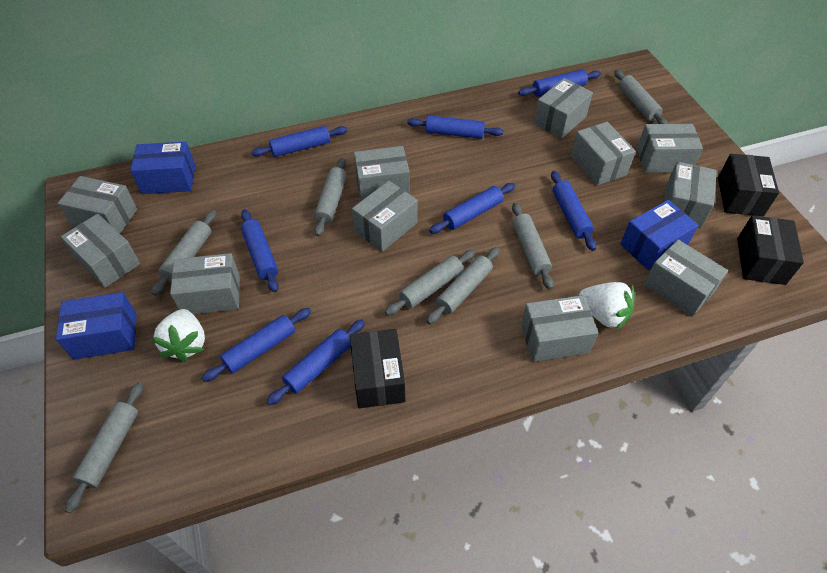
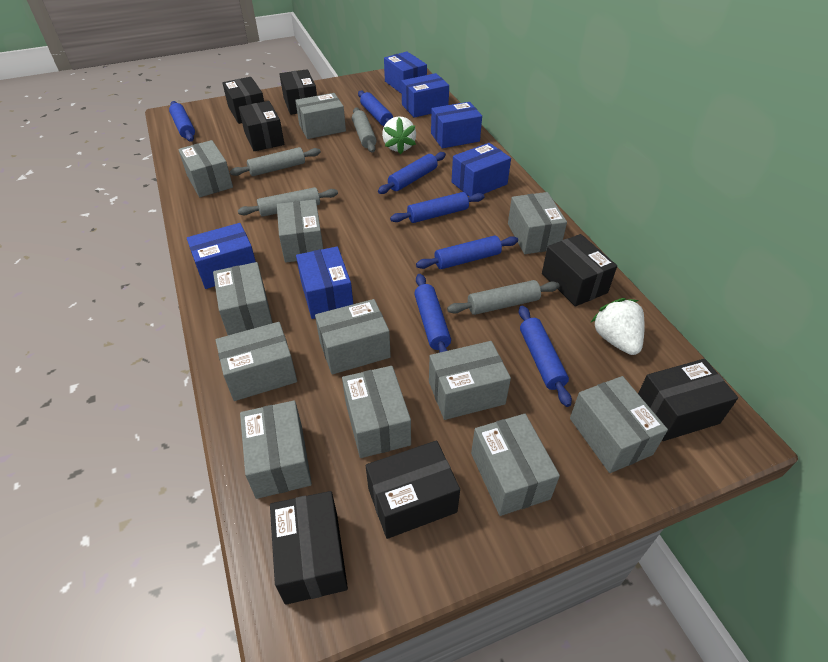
black box: [350,329,405,408] [718,154,779,216] [737,215,804,285] = 3 -> [222,77,264,124] [239,101,284,151] [270,491,348,605] [280,69,317,115] [366,440,460,539] [542,234,617,307] [638,359,738,441] = 7
blue box: [56,292,137,360] [130,142,196,194] [620,200,698,270] = 3 -> [187,223,256,289] [296,246,353,319] [384,52,427,94] [402,73,449,118] [431,102,482,148] [451,143,511,197] = 6
blue rolling pin: [202,308,311,382] [241,209,279,293] [251,126,347,157] [267,319,365,405] [407,115,503,139] [429,183,515,234] [518,69,601,97] [551,171,596,251] = 8 -> [169,101,195,142] [358,91,393,126] [378,152,446,194] [390,192,484,223] [414,274,451,353] [416,236,518,269] [519,306,572,407] = 7
grey box: [58,176,137,233] [61,214,140,288] [170,253,240,314] [352,181,418,252] [354,146,410,201] [521,295,598,362] [534,78,593,139] [571,122,636,186] [637,124,703,173] [644,240,728,317] [664,162,717,229] = 11 -> [178,140,233,197] [213,262,273,335] [216,322,297,401] [240,400,312,499] [277,199,323,263] [295,93,346,139] [315,299,391,374] [342,366,411,458] [429,341,511,420] [471,414,560,516] [508,192,567,254] [570,376,668,473] = 12
grey rolling pin: [65,382,143,513] [152,210,216,296] [314,158,347,236] [385,250,475,316] [426,247,500,324] [512,202,554,290] [614,70,668,124] = 7 -> [230,147,321,176] [238,187,338,217] [352,107,376,153] [447,280,560,315] = 4

